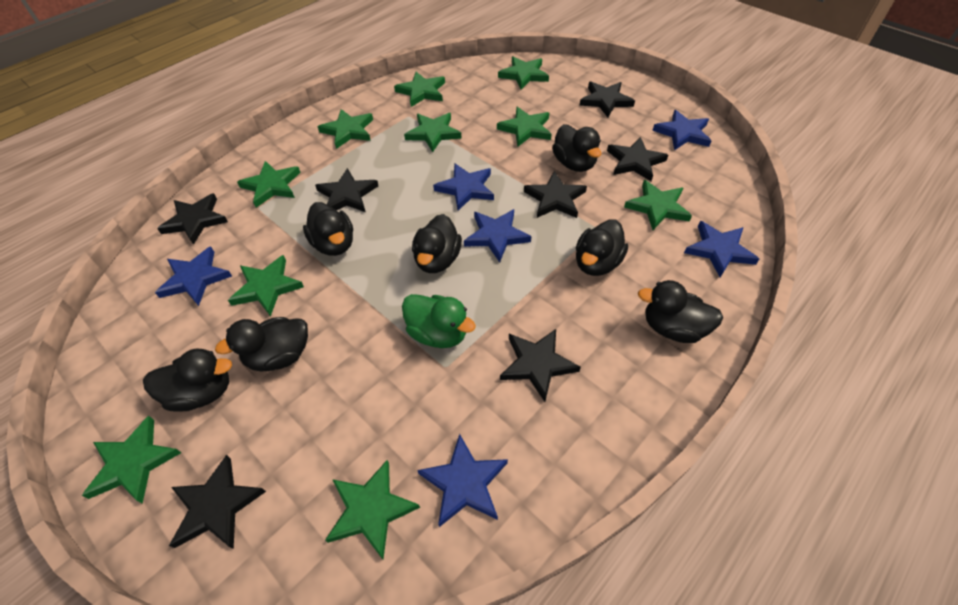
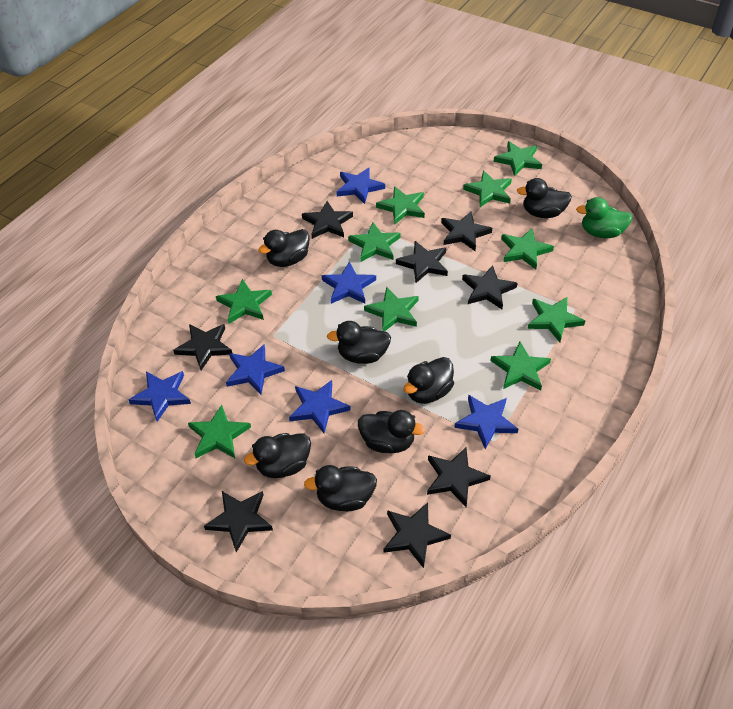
black star: [157,193,228,245] [169,455,266,549] [315,168,378,212] [500,329,581,402] [524,171,587,218] [579,82,635,117] [607,137,668,181] = 7 -> [173,324,233,370] [204,491,273,553] [302,201,353,239] [384,502,451,568] [396,241,448,283] [427,447,491,507] [441,211,492,251] [462,265,518,309] = 8

